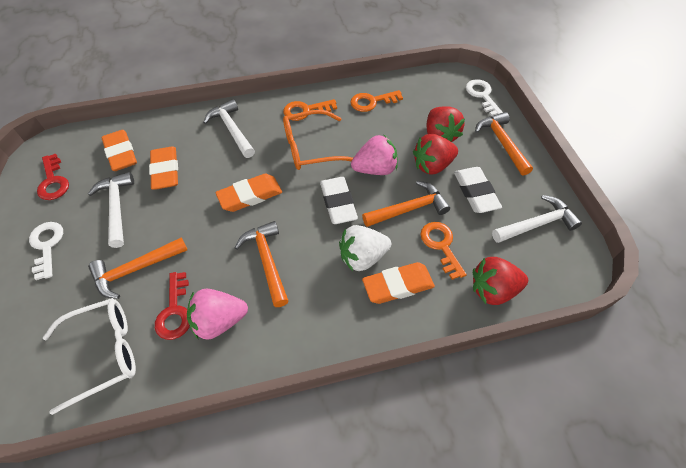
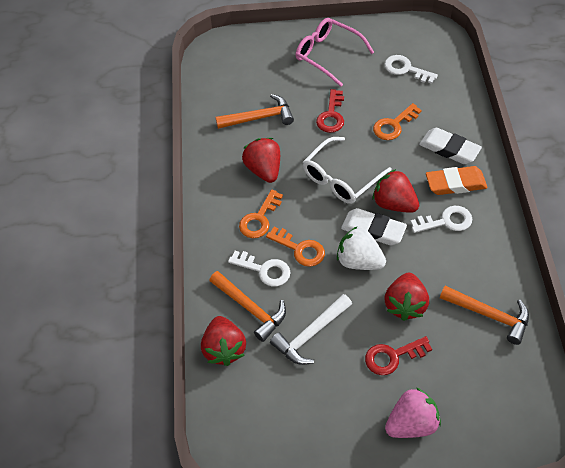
orange eraser: [102,130,137,171] [149,146,178,190] [215,174,282,212] [362,262,435,304] = 4 -> [426,166,487,195] = 1
orange glasses: [283,110,353,170] = 1 -> none = 0
orange hammer: [88,237,187,299] [235,221,288,307] [362,181,450,227] [475,112,533,176] = 4 -> [209,271,286,342] [216,94,294,129] [440,286,529,345] = 3
pink glasses: none = 0 -> [296,18,374,87] = 1
pink strawberry: [187,289,248,340] [351,134,398,175] = 2 -> [385,387,441,438] = 1
red strawberry: [413,134,458,174] [427,106,465,142] [473,257,528,305] = 3 -> [201,316,246,366] [242,138,280,183] [373,169,419,213] [384,273,429,321] = 4
white hammer: [88,172,134,248] [203,99,255,158] [492,195,582,243] = 3 -> [270,294,352,365] = 1
white key: [29,222,63,280] [466,79,503,116] = 2 -> [228,251,291,286] [384,55,438,84] [410,206,472,233] = 3

